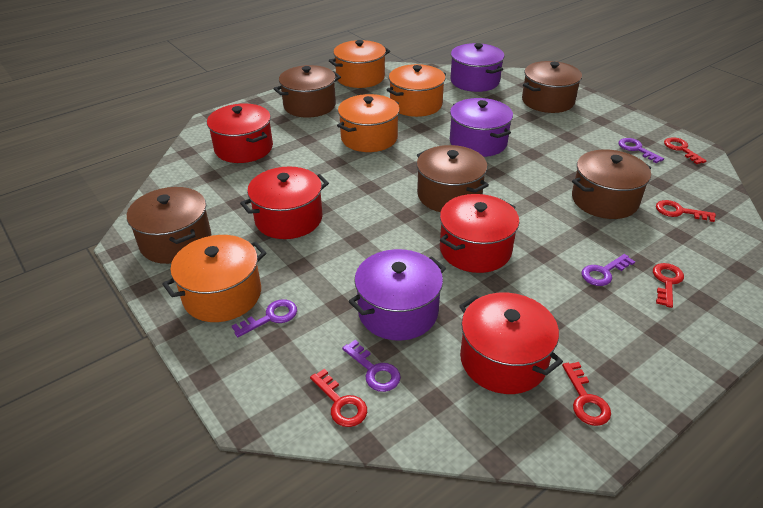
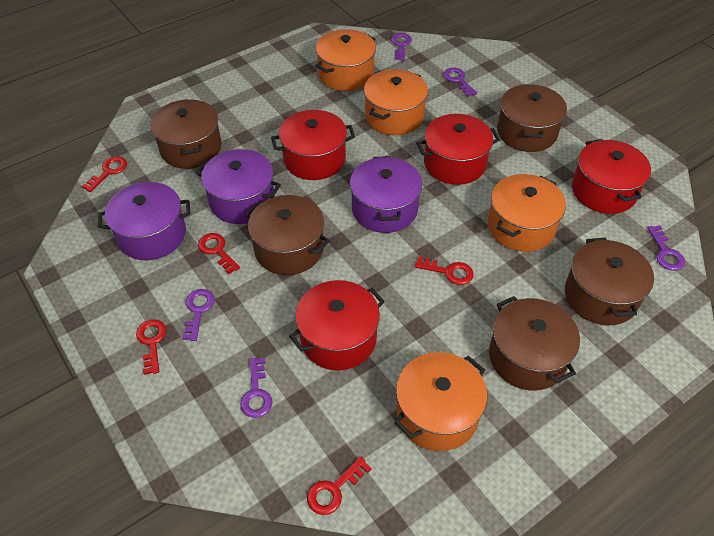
purple key: [232,299,297,337] [342,340,401,392] [582,254,635,286] [618,138,664,163] = 4 -> [182,289,215,341] [240,358,272,418] [391,33,412,60] [443,68,477,97] [647,225,685,271] = 5

